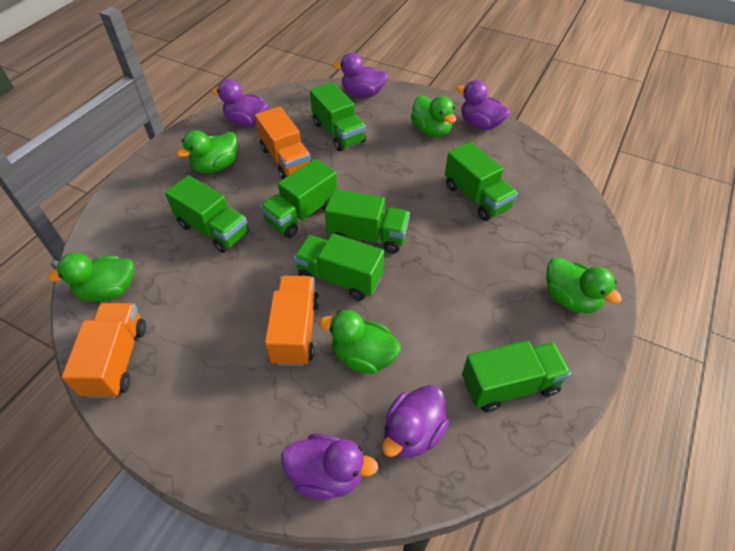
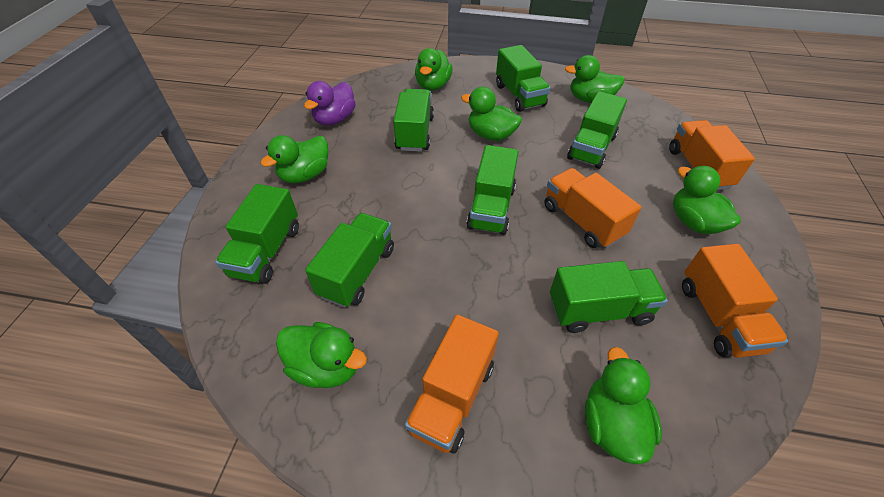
green duck: [47,253,134,302] [176,130,237,173] [319,310,401,374] [411,95,456,137] [546,257,622,313] = 5 -> [261,135,328,183] [276,322,367,388] [415,48,453,90] [461,87,522,141] [565,55,625,103] [585,347,662,464] [673,166,741,234] = 7
orange truck: [62,303,146,398] [255,106,311,180] [265,276,319,366] = 3 -> [405,315,499,454] [544,168,641,248] [669,120,755,190] [682,244,788,358] = 4
purple duck: [211,79,269,126] [281,433,378,500] [333,53,388,97] [382,385,449,458] [456,80,510,130] = 5 -> [304,81,356,125] = 1

